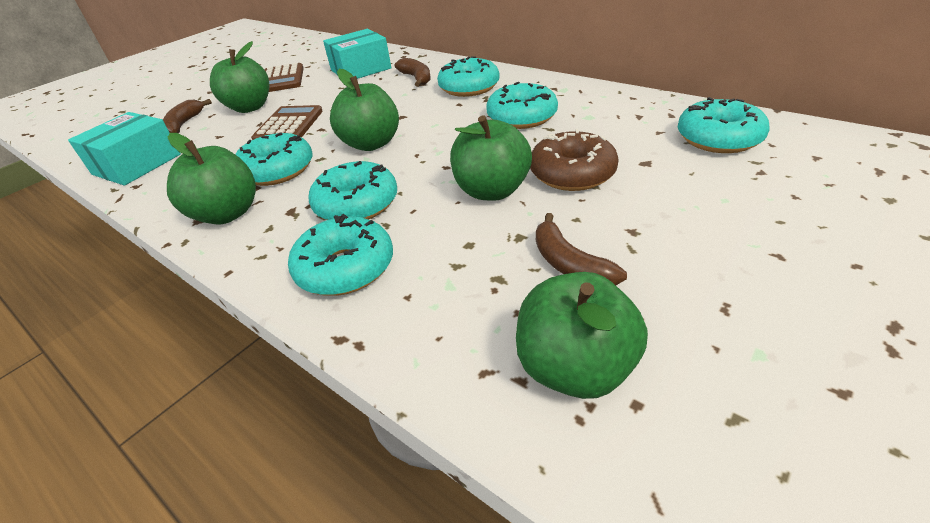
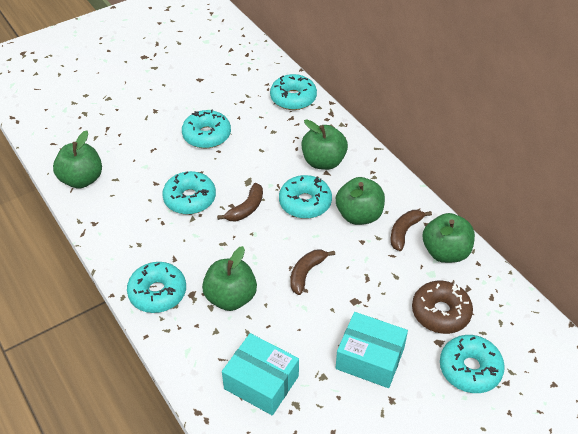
brown calculator: [251,105,323,140] [265,63,304,92] = 2 -> none = 0

